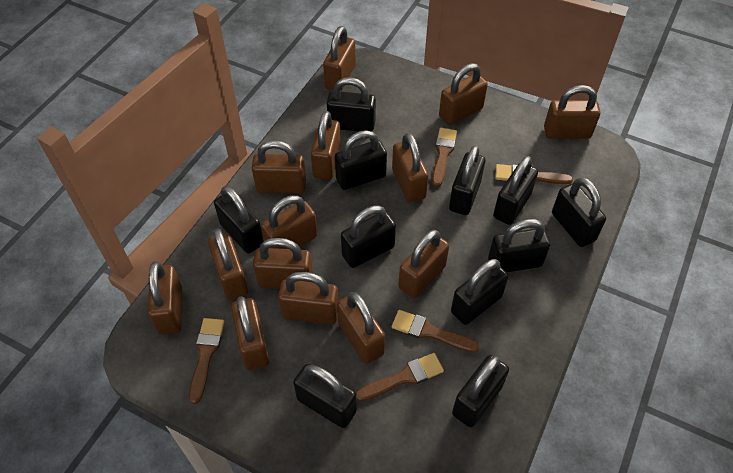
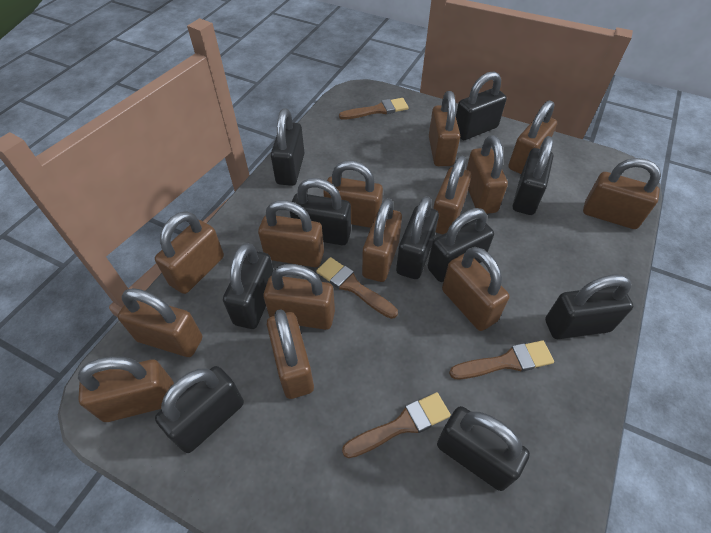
black padlock: [214,186,264,253] [293,364,357,428] [327,77,376,132] [335,130,387,190] [341,205,396,268] [449,146,485,215] [451,259,509,325] [452,355,509,427] [488,219,551,272] [493,156,538,225] [552,177,606,247] = 11 -> [155,366,244,453] [223,243,274,329] [271,109,304,186] [290,178,351,245] [396,196,439,279] [428,208,494,282] [437,406,530,491] [456,71,507,140] [513,136,554,215] [545,274,633,339] = 10
brown brush: [189,318,224,404] [356,353,444,401] [392,310,480,353] [432,128,457,187] [495,164,573,184] = 5 -> [316,257,398,319] [339,98,409,120] [342,392,451,458] [449,340,554,379] = 4

